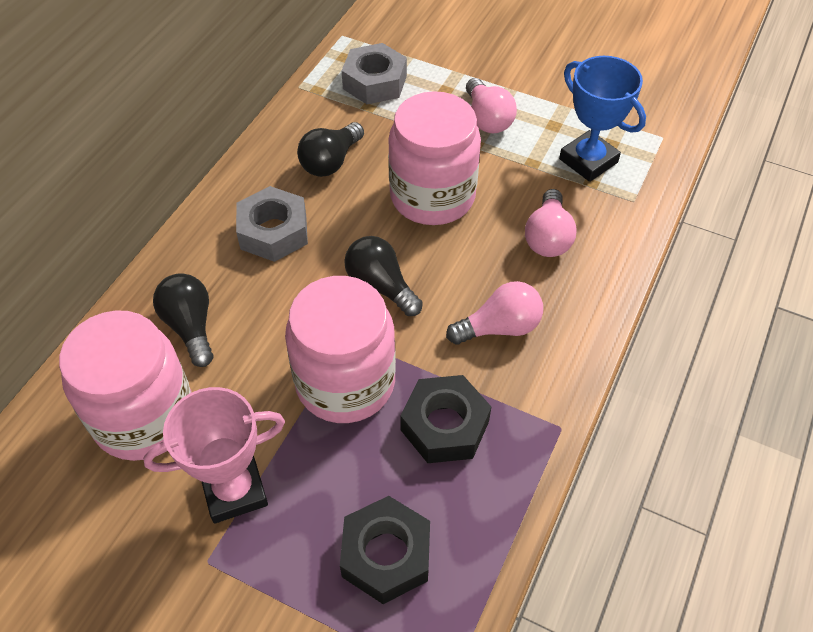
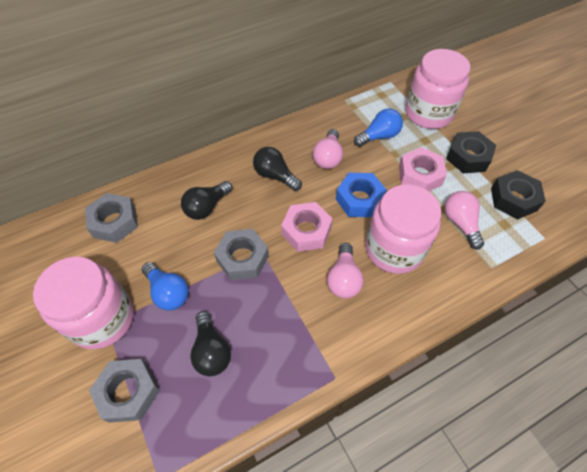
blue light bulb: none = 0 -> [142,262,189,310] [354,108,403,147] = 2
blue nut: none = 0 -> [336,173,387,217] = 1
blue trophy: [559,56,646,182] = 1 -> none = 0
grey nut: [236,186,308,262] [342,43,407,104] = 2 -> [85,193,138,243] [89,359,160,423] [214,229,269,280] = 3
pink nut: none = 0 -> [281,202,333,252] [399,147,447,191] = 2
pink trophy: [143,387,285,524] = 1 -> none = 0

